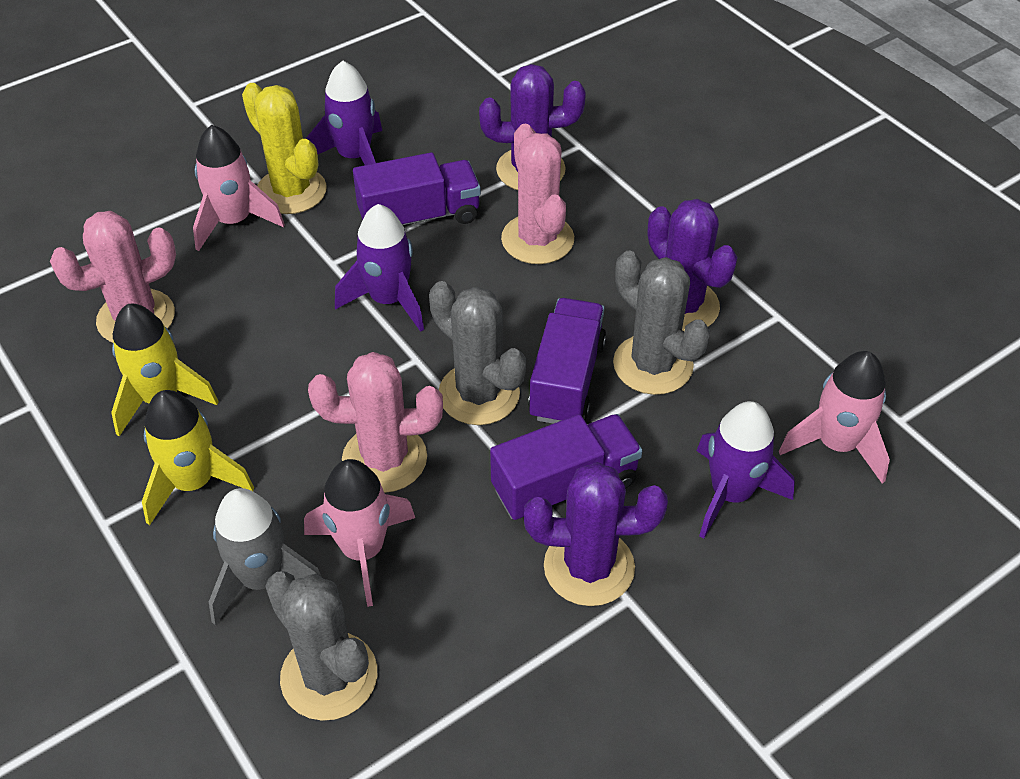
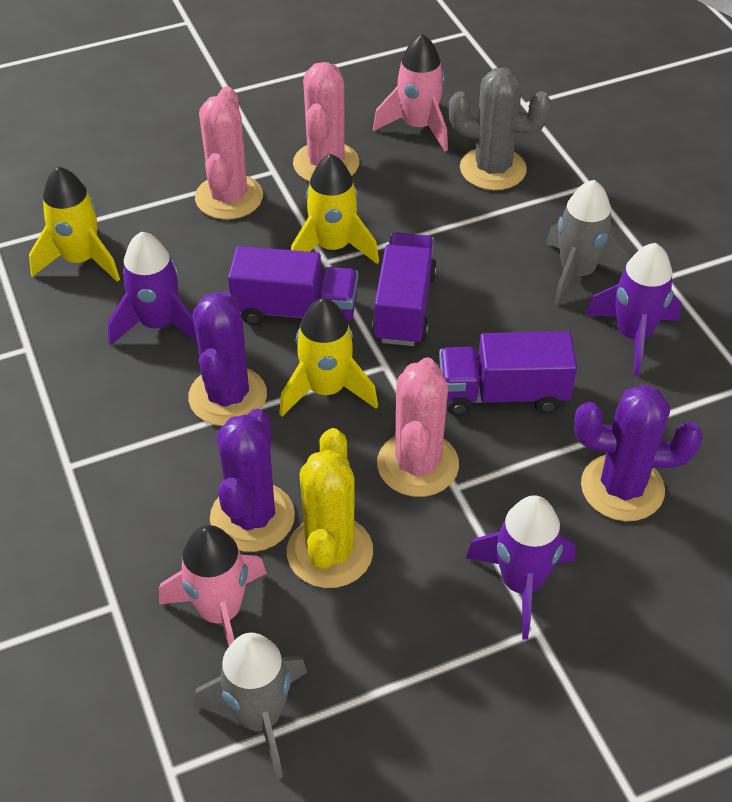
grey cactus: [265,571,377,721] [429,281,526,425] [613,251,710,395] = 3 -> [449,67,551,190] = 1
grey rocket: [209,488,322,626] = 1 -> [194,633,307,779] [546,180,629,306] = 2
pink rocket: [193,125,285,251] [304,459,415,607] [779,351,890,484] = 3 -> [159,525,267,646] [373,34,448,151] = 2
yellow rocket: [111,304,219,436] [142,390,254,525] = 2 -> [29,167,120,282] [279,298,378,417] [291,154,379,264] = 3

